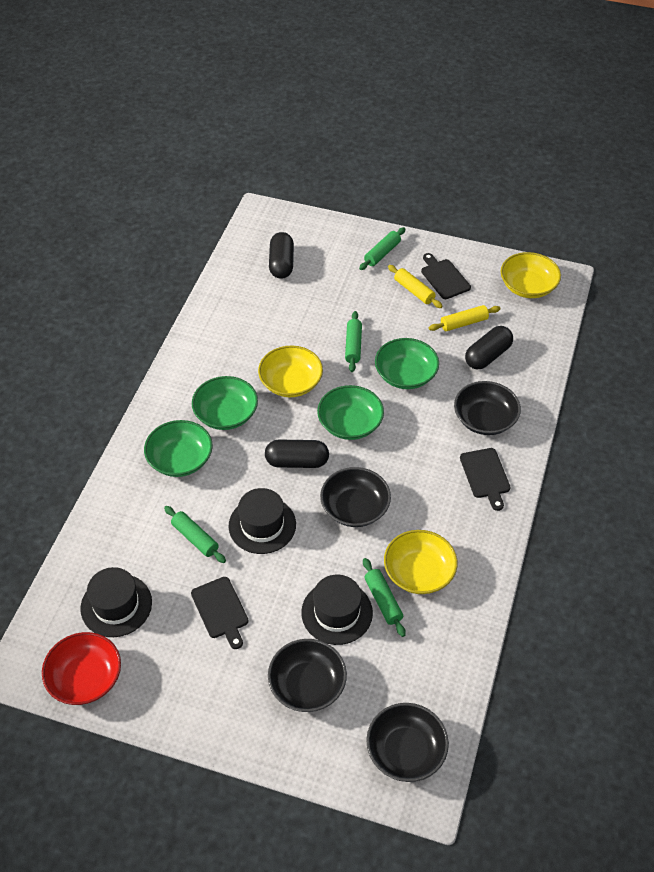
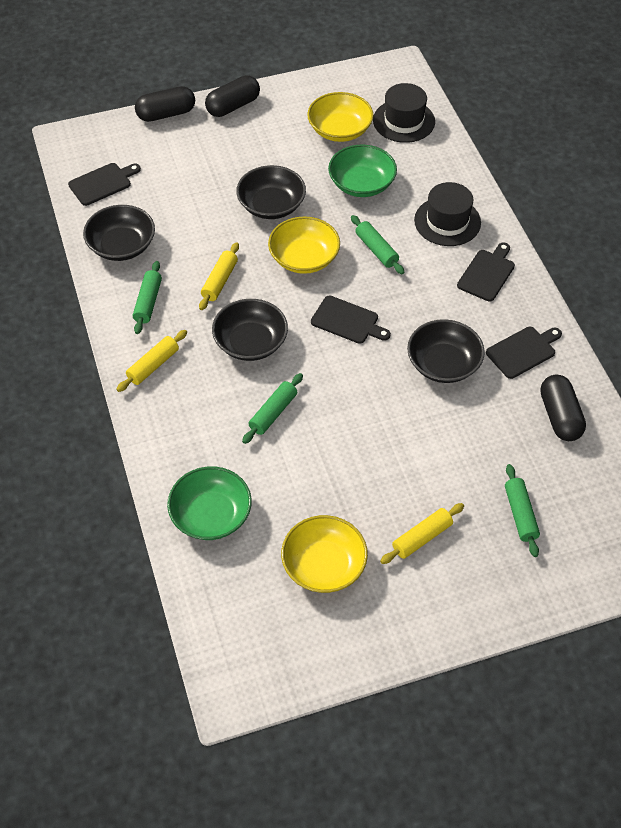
black cutting board: [191,577,248,649] [421,253,471,299] [460,448,511,511] = 3 -> [68,163,141,206] [311,296,391,344] [457,242,515,301] [486,327,562,379] = 4
black hat: [81,567,152,637] [229,488,296,554] [301,575,373,645] = 3 -> [373,83,435,143] [414,182,481,246] = 2
green bowl: [144,420,213,477] [192,376,258,430] [317,385,384,440] [375,338,439,389] = 4 -> [167,466,252,540] [328,144,397,197] = 2
red bowl: [42,632,121,705] = 1 -> none = 0
yellow rolling pin: [388,265,443,308] [429,305,501,331] = 2 -> [116,330,187,392] [199,242,239,310] [380,503,464,564] = 3

